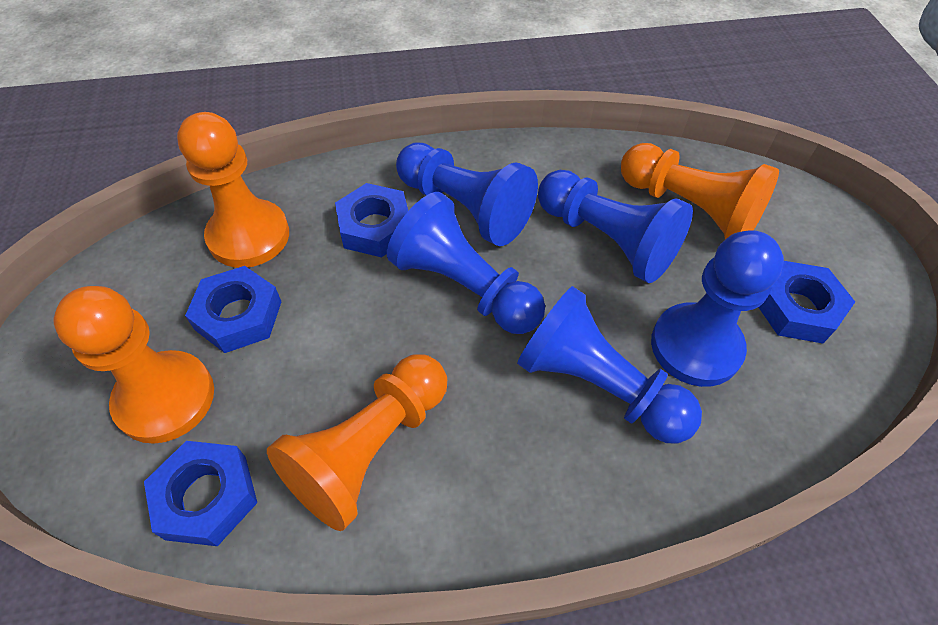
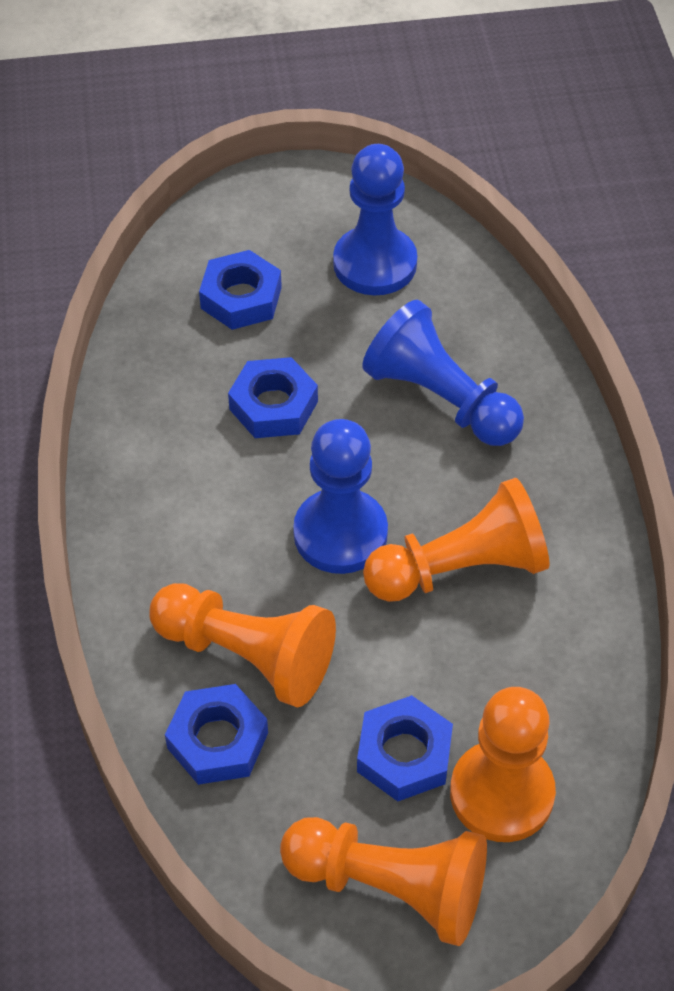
blue pawn: [387,192,545,334] [396,142,538,246] [517,286,702,443] [538,170,693,283] [651,230,784,387] = 5 -> [293,419,388,574] [333,144,417,295] [362,300,524,446] = 3

